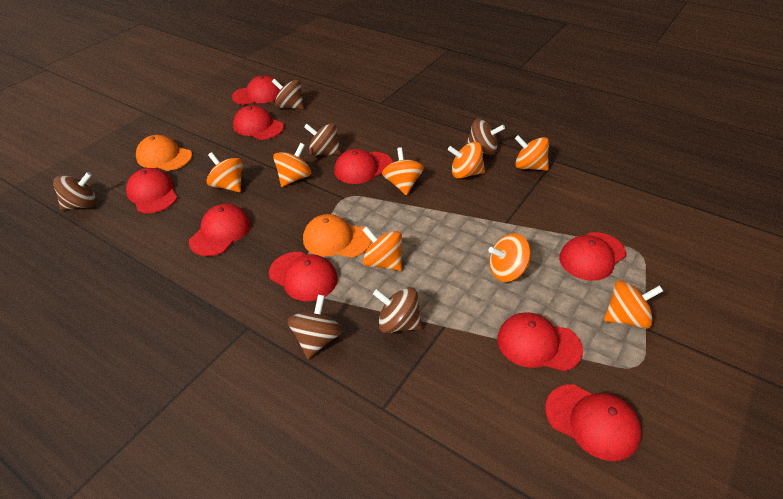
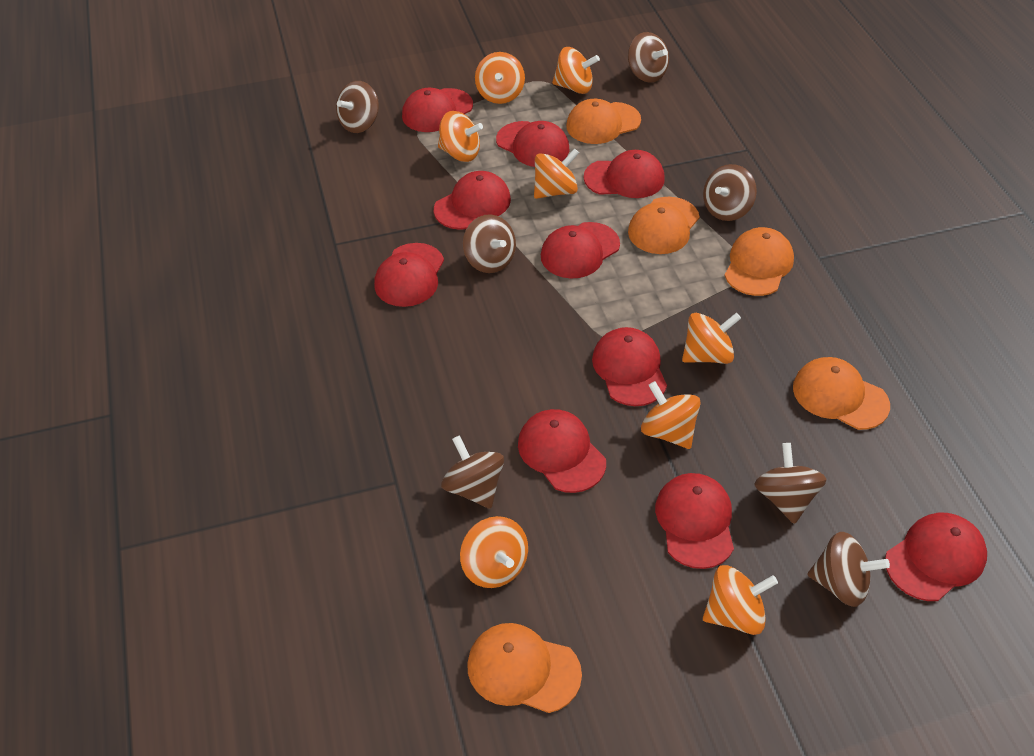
brown spinning top: [53,172,97,210] [272,79,304,110] [287,295,342,359] [304,123,341,156] [373,287,422,333] [466,119,505,155] = 6 -> [336,81,379,133] [441,435,504,509] [463,214,516,273] [628,32,669,83] [703,164,757,221] [754,443,826,524] [807,532,890,607] = 7
orange cap: [136,135,192,171] [303,214,371,258] = 2 -> [467,623,582,713] [566,99,641,144] [628,197,700,254] [725,227,794,296] [793,357,890,430] = 5
red cap: [126,168,177,213] [189,204,251,256] [232,75,280,105] [233,105,284,140] [269,252,338,301] [334,149,393,184] [497,312,583,371] [545,384,642,461] [559,232,626,281] = 9 -> [374,243,444,307] [402,88,473,132] [434,171,511,230] [496,121,569,167] [518,409,606,493] [541,222,620,279] [584,150,665,198] [592,327,667,406] [655,473,734,569] [885,513,987,601] = 10

